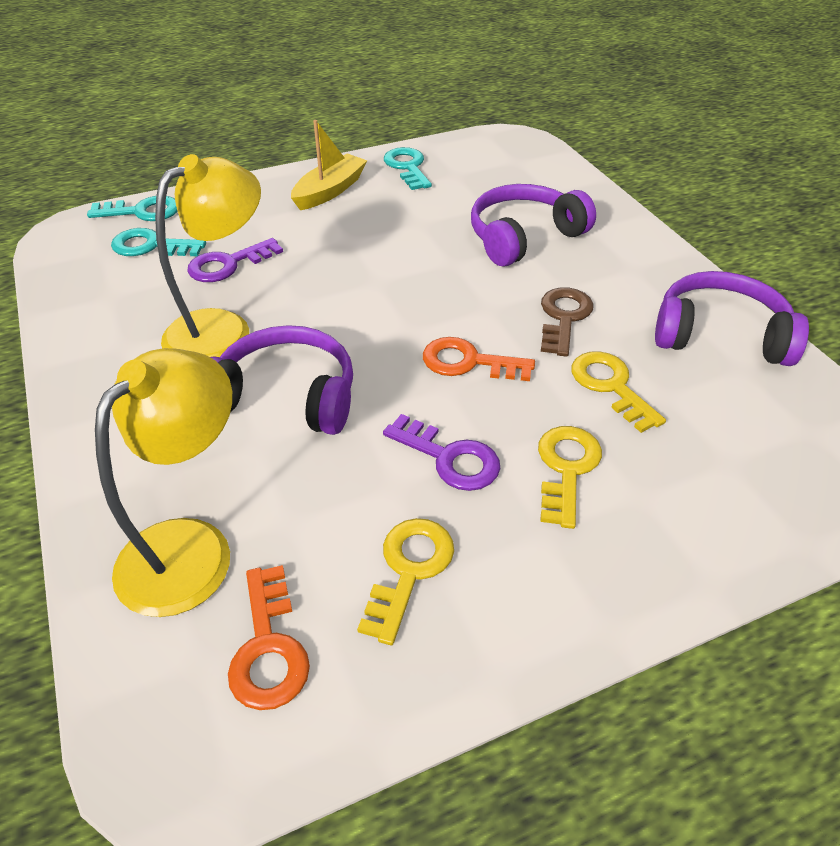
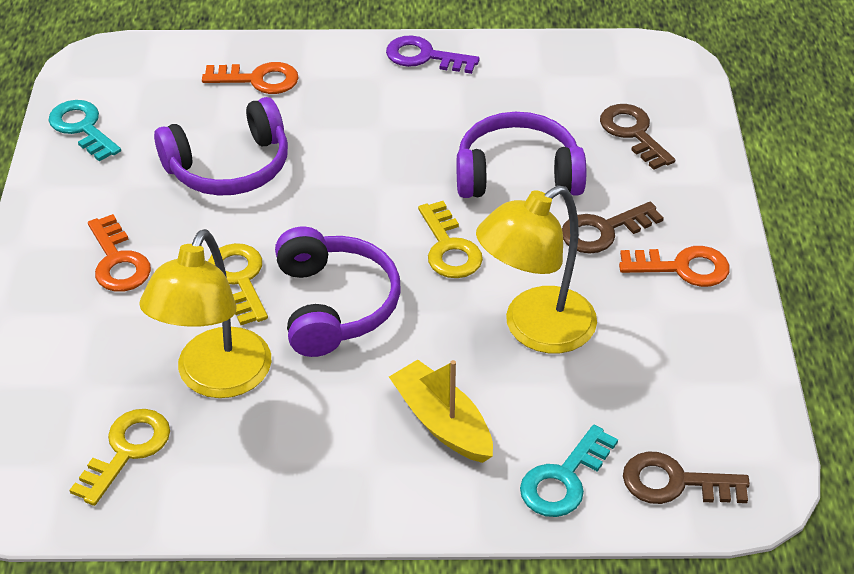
brown key: [541,287,594,357] = 1 -> [562,202,664,254] [600,104,675,170] [623,451,750,504] = 3
orange key: [228,565,310,710] [423,337,535,381] = 2 -> [88,214,151,292] [202,62,299,94] [619,246,730,287] = 3
purple key: [187,238,283,282] [383,414,500,491] = 2 -> [386,35,480,74] = 1
turquoise key: [87,196,178,221] [111,228,206,256] [384,147,432,190] = 3 -> [48,100,121,161] [520,425,618,517] = 2

